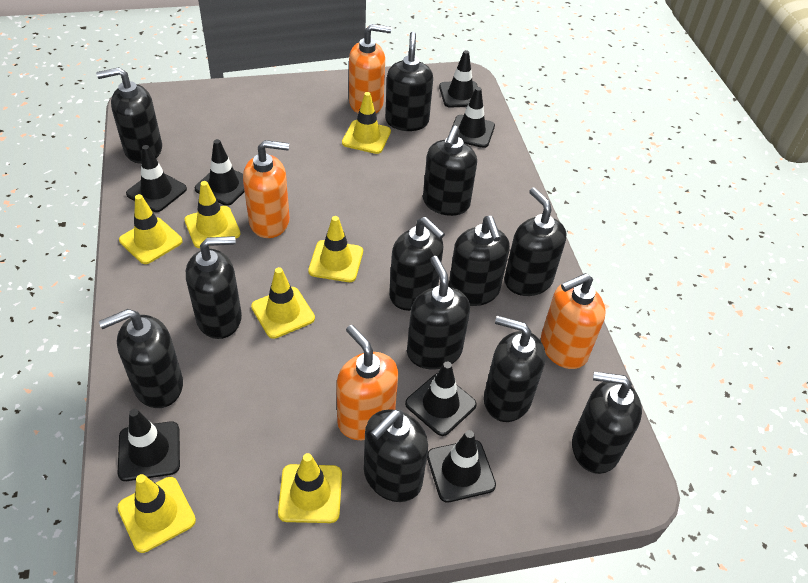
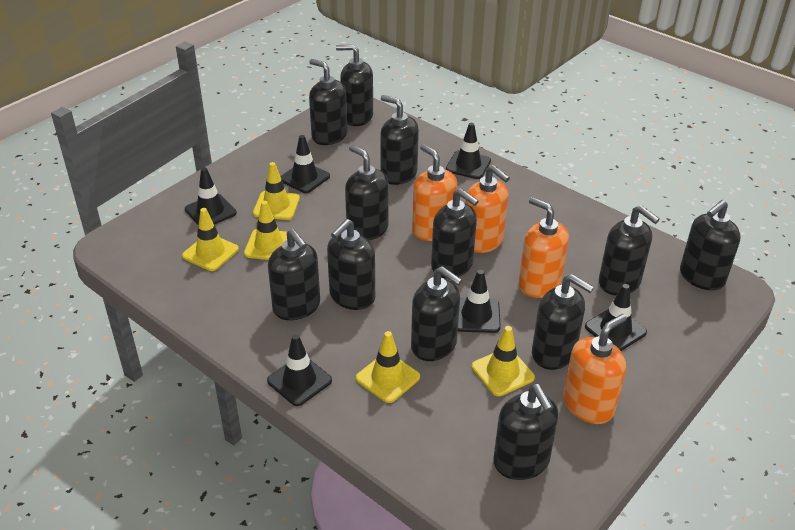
black traffic cone: [118,409,180,481] [126,145,187,212] [195,139,245,206] [405,362,477,436] [427,430,496,503] [439,50,478,108] [450,87,495,148] = 7 -> [185,167,237,225] [267,334,332,406] [280,135,330,193] [446,123,491,179] [458,270,501,333] [585,284,647,351] = 6
yellow traffic cone: [117,474,196,553] [119,194,182,264] [185,181,241,248] [251,267,315,339] [278,453,342,523] [308,216,363,282] [342,92,391,154] = 7 -> [182,208,239,271] [244,201,287,260] [253,162,300,220] [356,331,420,403] [471,326,535,396] = 5

